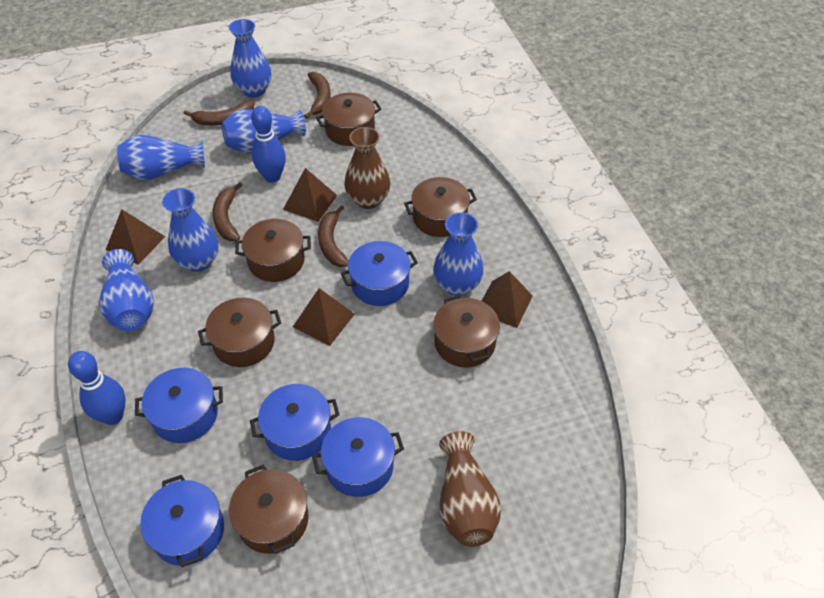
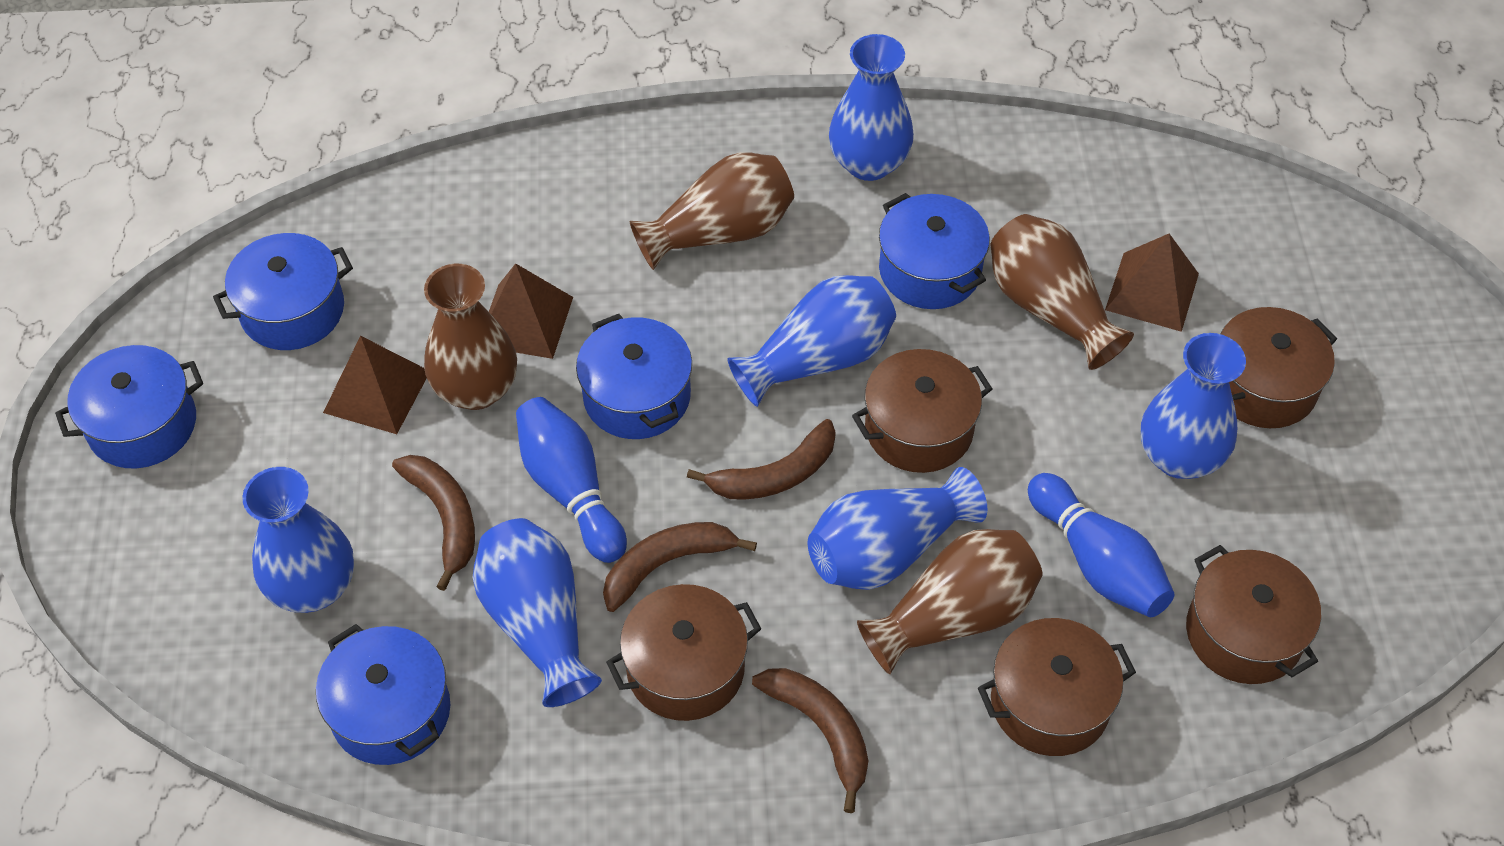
brown pot: [198,298,281,367] [229,465,309,554] [235,219,311,282] [316,93,381,146] [404,177,477,237] [433,295,500,368] = 6 -> [606,584,761,721] [852,349,993,473] [978,618,1136,756] [1186,545,1321,684] [1221,307,1337,428] = 5
brown pyramid: [106,209,165,265] [283,168,337,222] [293,288,355,346] [482,271,533,328] = 4 -> [323,336,427,434] [489,263,573,359] [1105,234,1199,332] = 3
brown vase: [344,127,390,209] [439,431,501,547] = 2 -> [424,264,517,410] [630,152,794,270] [857,529,1043,674] [991,214,1134,370] = 4

